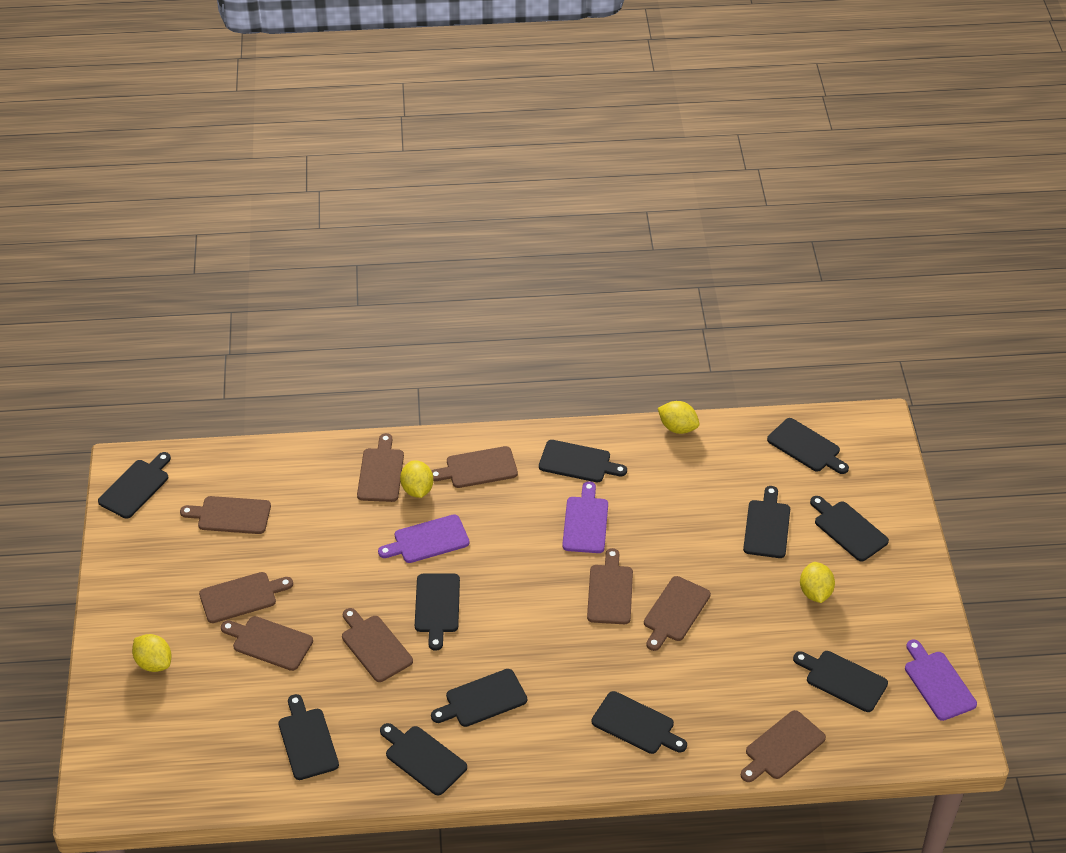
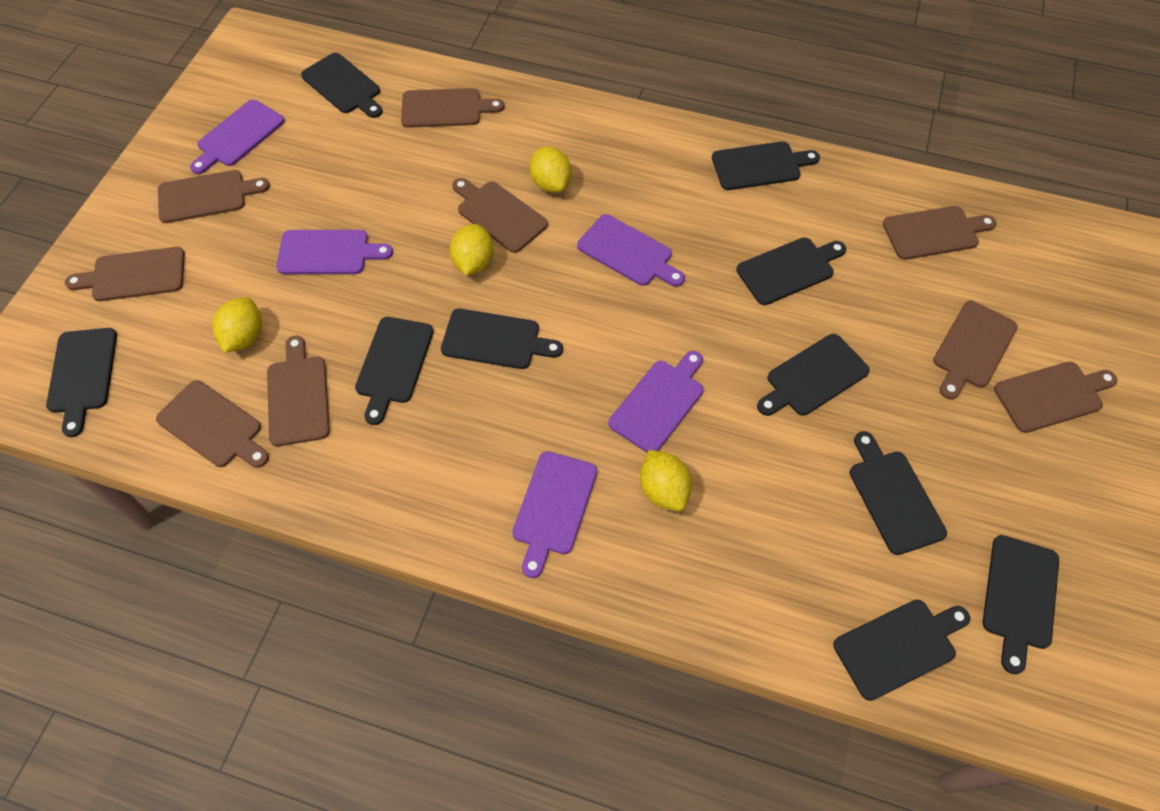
black cutting board: [98,452,171,519] [278,694,339,780] [380,723,467,796] [415,574,460,651] [431,669,527,727] [539,440,627,482] [592,691,687,754] [743,486,790,558] [767,418,849,474] [793,651,888,712] [810,496,889,562] = 11 -> [46,328,117,437] [301,53,383,118] [355,317,434,425] [441,309,563,369] [712,141,820,190] [736,237,846,305] [757,334,870,416] [833,599,970,701] [850,431,947,555] [983,535,1059,674] = 10
purple cutting board: [378,514,470,563] [562,481,608,553] [905,639,977,721] = 3 -> [190,100,285,174] [276,230,393,274] [512,451,597,578] [577,214,685,287] [608,351,703,453] = 5

